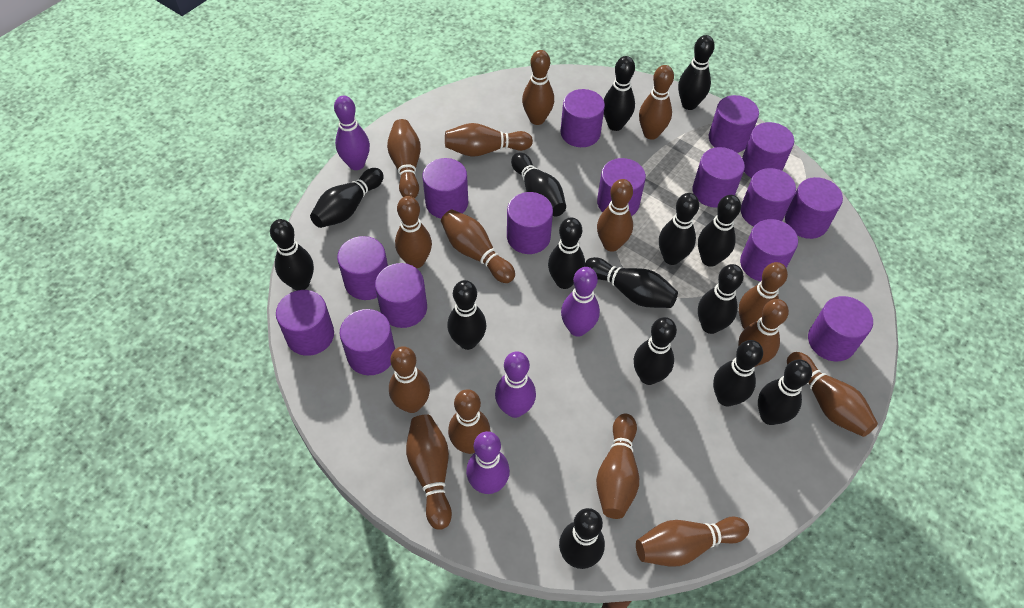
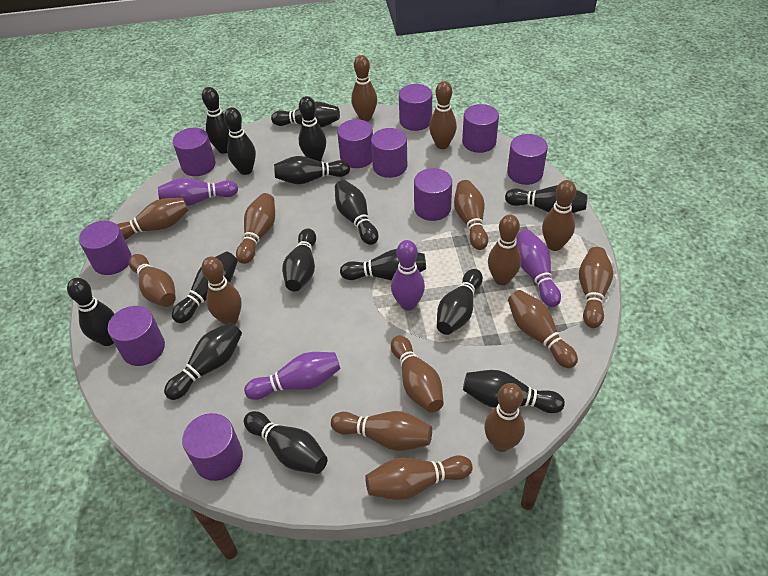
purple cylinder: [276,290,334,356] [337,236,388,300] [340,309,395,375] [375,263,427,328] [422,158,468,219] [507,192,553,254] [561,89,605,147] [597,158,646,216] [692,147,745,208] [709,95,759,153] [740,219,798,281] [741,168,796,226] [742,122,794,178] [785,177,843,239] [808,296,873,361] = 15 -> [79,221,132,275] [107,306,165,366] [173,128,216,176] [182,413,243,481] [337,119,373,168] [371,128,407,178] [399,84,432,131] [414,168,452,221] [462,104,499,153] [507,134,548,185] = 10

